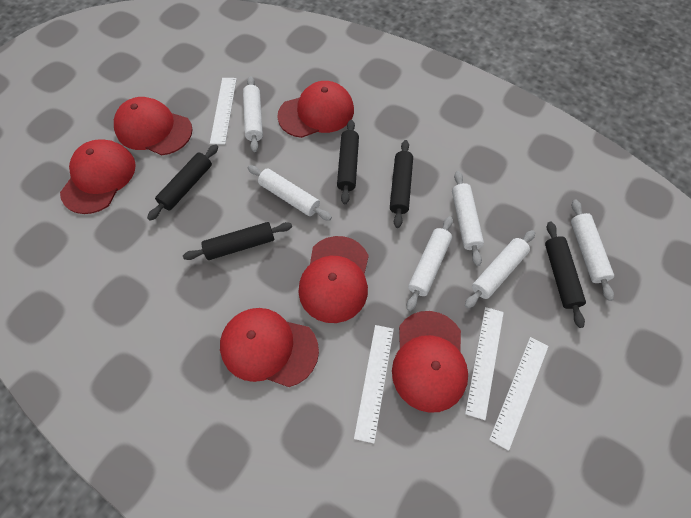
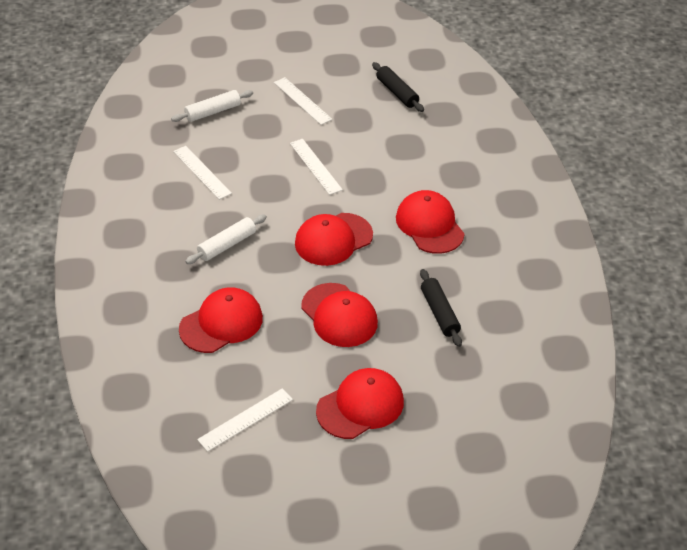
black rolling pin: [147,144,218,221] [183,222,292,260] [337,120,359,204] [390,140,413,228] [545,221,586,328] = 5 -> [372,62,424,112] [420,269,462,347] = 2
red cap: [60,139,136,214] [114,97,192,155] [220,308,319,387] [277,81,354,138] [298,236,369,323] [392,311,468,413] = 6 -> [179,287,263,353] [295,213,373,266] [301,283,378,347] [316,368,404,439] [396,190,464,254] = 5
white rolling pin: [243,76,263,152] [248,165,332,221] [407,216,453,311] [452,171,484,266] [465,230,535,309] [571,200,614,301] = 6 -> [171,90,253,122] [185,215,267,264] = 2

